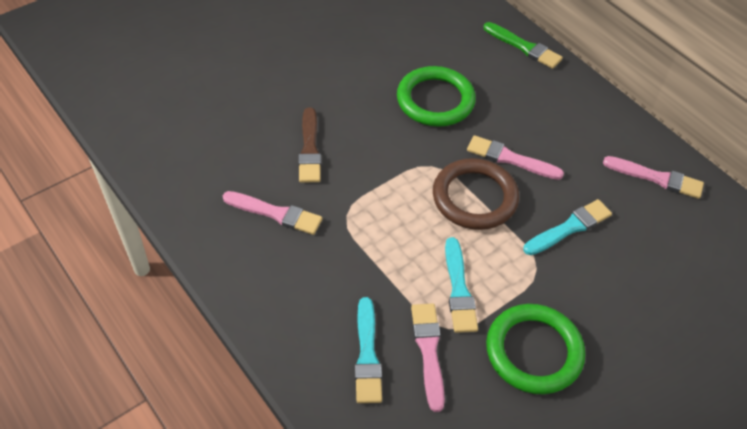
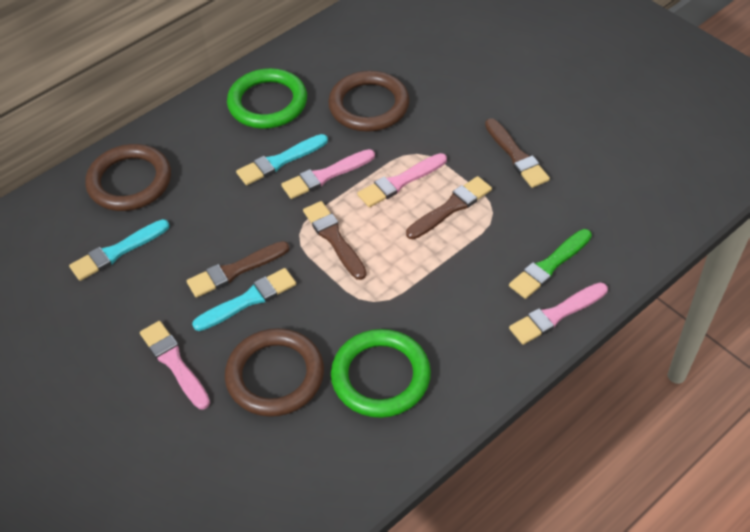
brown brush: [298,107,321,182] = 1 -> [187,241,290,298] [303,201,367,280] [406,176,492,239] [485,118,550,188] = 4
brown ring: [433,158,519,230] = 1 -> [85,144,171,211] [225,328,324,417] [328,71,409,132] = 3

